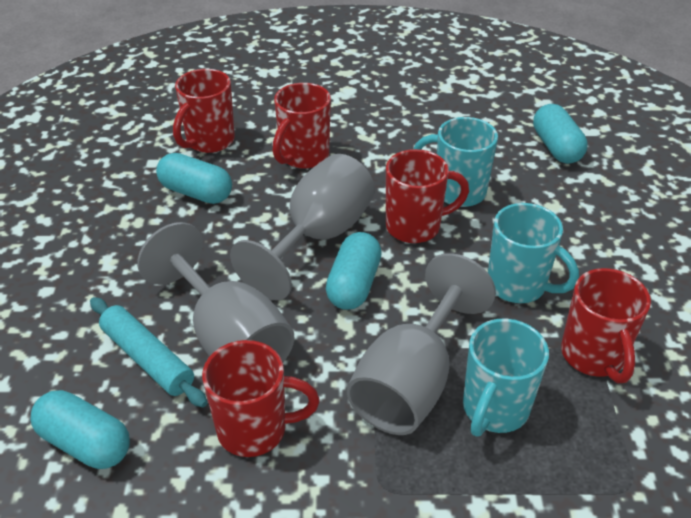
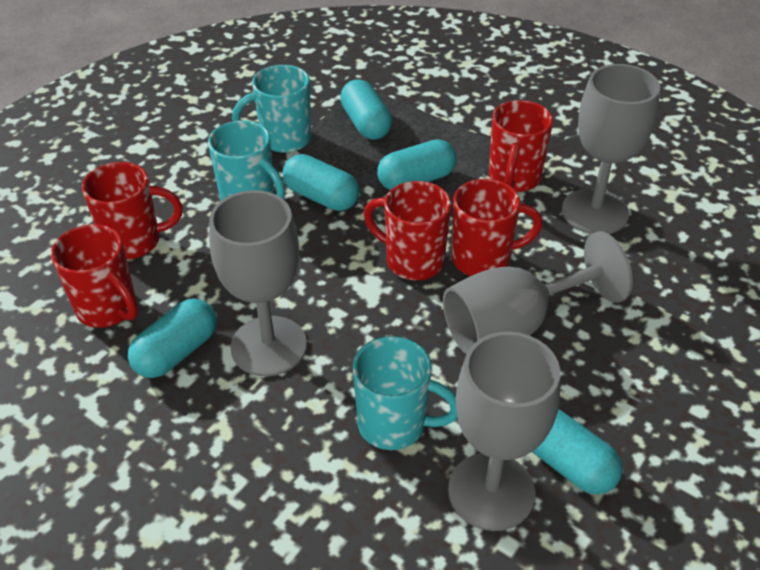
grey goblet: [137,222,294,362] [230,154,375,300] [347,253,496,435] = 3 -> [209,190,307,376] [443,231,633,355] [448,332,560,531] [562,64,660,234] = 4
turquoise capsule: [30,390,130,469] [156,153,232,204] [326,232,382,310] [533,104,588,164] = 4 -> [128,298,217,378] [283,154,359,211] [340,79,392,140] [377,139,456,190] [532,409,623,494] = 5
turquoise rolling pin: [90,297,207,407] = 1 -> none = 0

